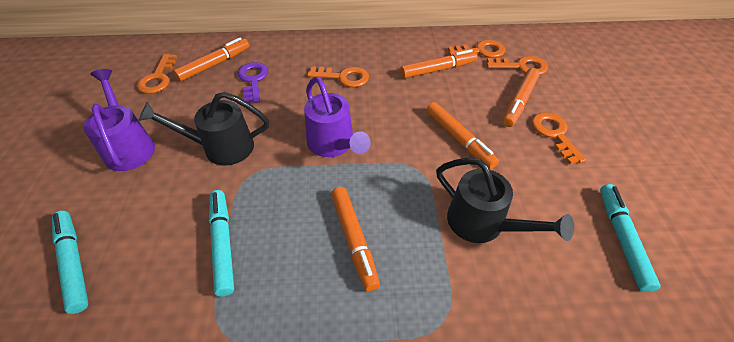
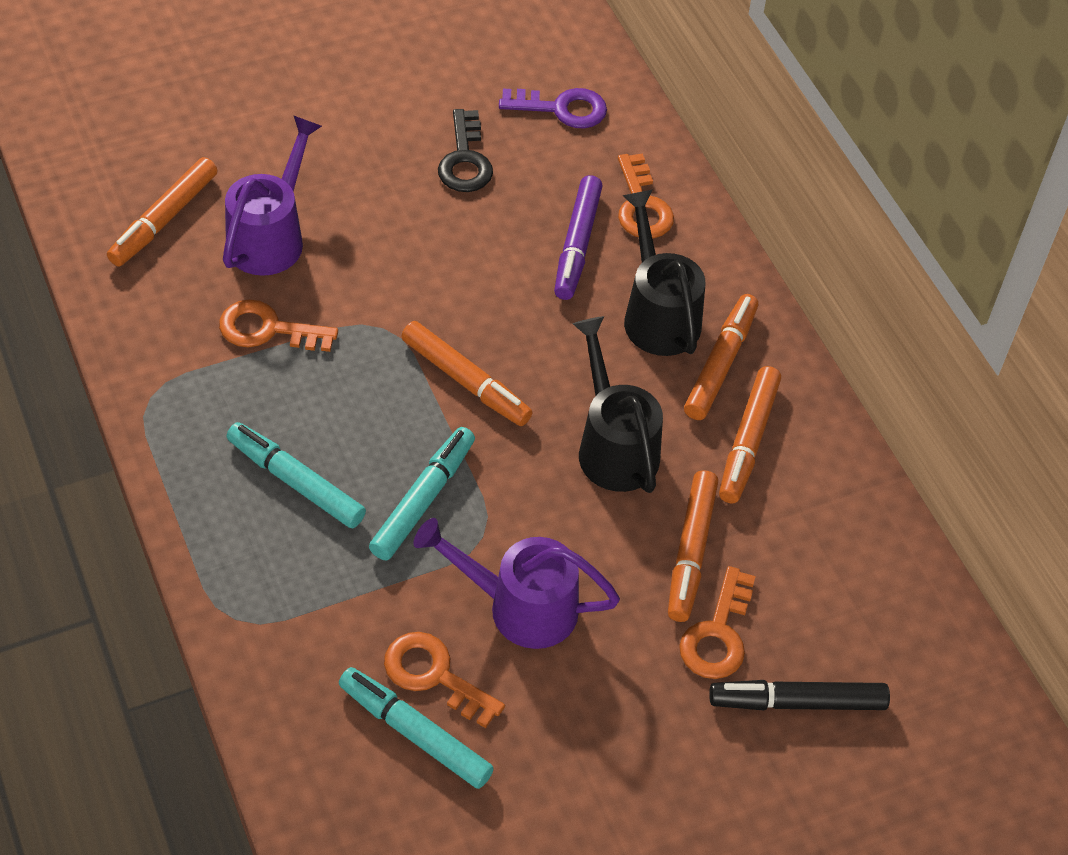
black key: none = 0 -> [438,109,493,192] = 1
black marker: none = 0 -> [709,680,890,710] = 1
orange key: [137,54,177,94] [307,66,369,87] [448,40,505,58] [487,56,548,75] [532,112,586,164] = 5 -> [219,299,338,352] [384,632,505,728] [618,153,674,238] [679,566,756,679] = 4
purple marker: none = 0 -> [554,175,603,300] = 1

